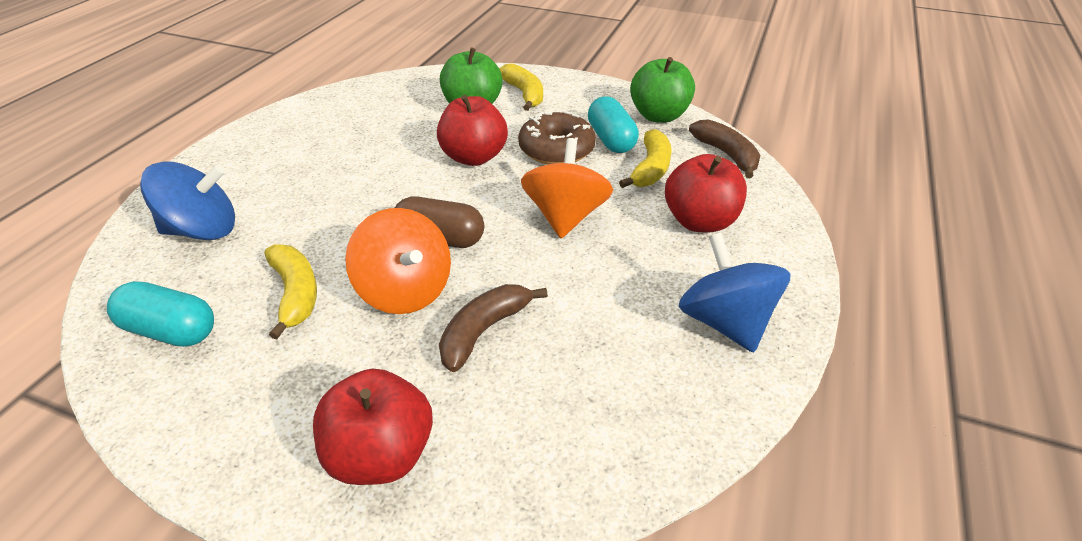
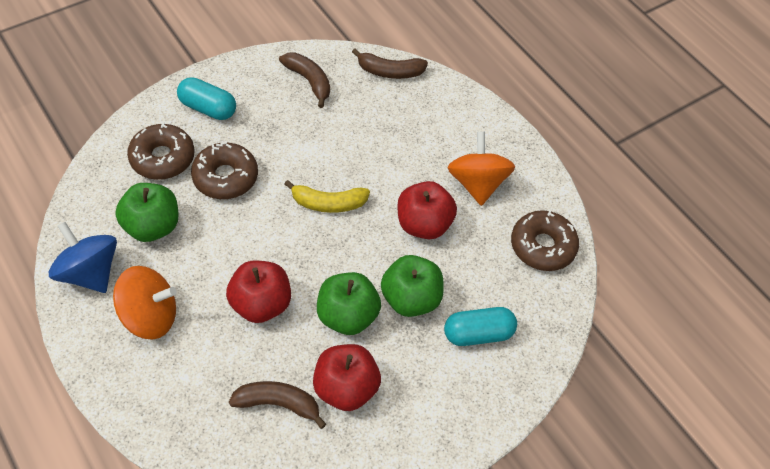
blue spinning top: [140,161,235,240] [679,233,791,353] = 2 -> [49,222,117,293] = 1
brown banana: [439,284,548,372] [689,119,760,179] = 2 -> [229,381,326,429] [279,52,330,108] [352,49,428,79] = 3
brown capsule: [395,196,484,248] = 1 -> none = 0
brown donut: [518,111,596,164] = 1 -> [127,123,194,180] [191,142,258,199] [511,210,579,271] = 3
green apple: [440,48,503,104] [630,57,695,123] = 2 -> [115,183,179,242] [317,272,381,335] [381,255,444,317] = 3
yellow banana: [265,244,317,339] [499,63,543,111] [619,129,672,188] = 3 -> [284,180,370,213] = 1

